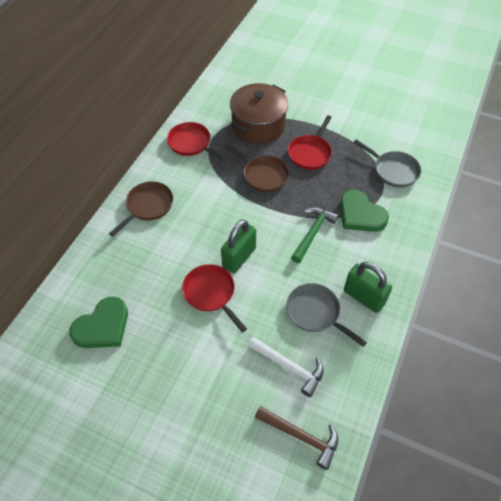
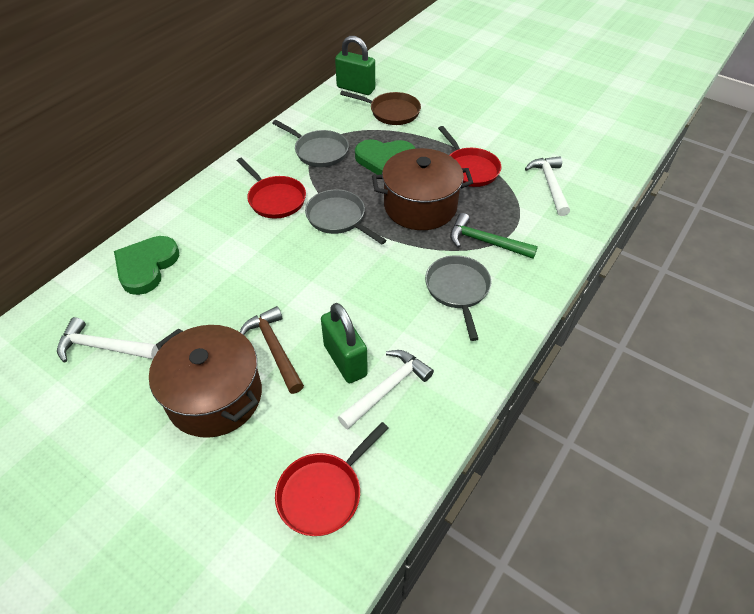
brown pan: [109,181,173,237] [225,144,289,192] = 2 -> [340,91,421,125] = 1
brown pot: [230,83,288,144] = 1 -> [149,325,262,438] [372,148,473,230] = 2
grey pan: [286,283,367,347] [353,139,421,188] = 2 -> [272,120,349,167] [305,189,387,244] [425,255,491,341] = 3
white hammer: [248,337,324,397] = 1 -> [57,317,159,363] [338,350,434,429] [525,156,570,216] = 3

